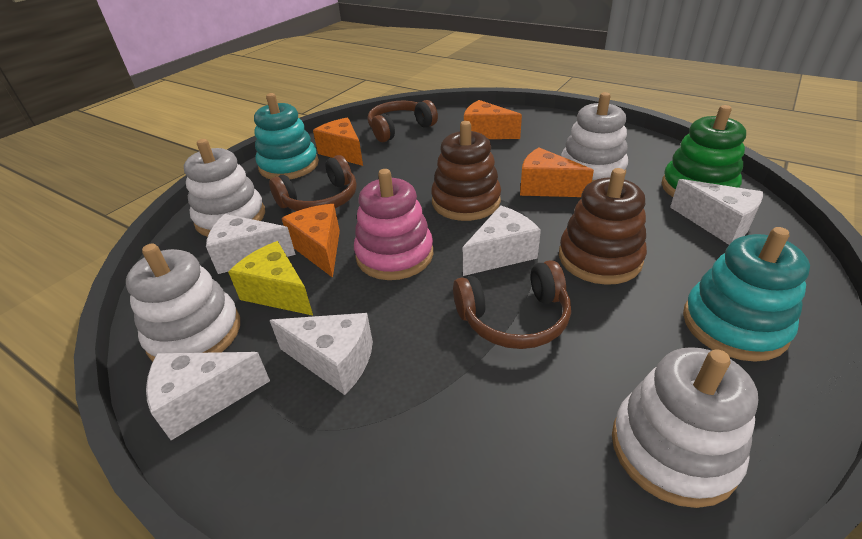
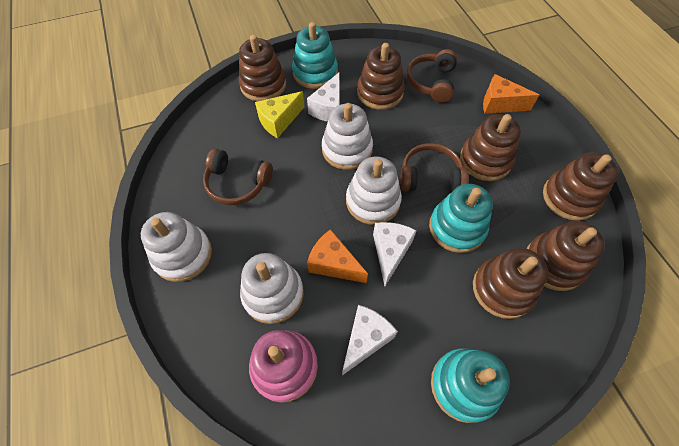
brown stacking toy: [431,121,501,221] [559,168,647,285] = 2 -> [238,35,286,102] [357,43,405,110] [460,114,521,181] [473,248,548,319] [527,221,605,291] [543,152,618,221] = 6
green stacking toy: [662,105,746,197] = 1 -> none = 0
orange cheese: [282,204,340,278] [313,117,363,166] [464,100,522,139] [520,148,594,197] = 4 -> [307,229,368,283] [483,74,539,114] = 2
turquoise stacking toy: [254,93,319,179] [683,227,810,362] = 2 -> [292,22,338,89] [429,184,493,253] [431,348,510,423] = 3
white cheese: [146,352,270,440] [206,214,296,274] [270,313,373,395] [463,205,541,276] [670,179,763,245] = 5 -> [307,72,340,122] [342,305,398,375] [373,222,417,286] = 3

